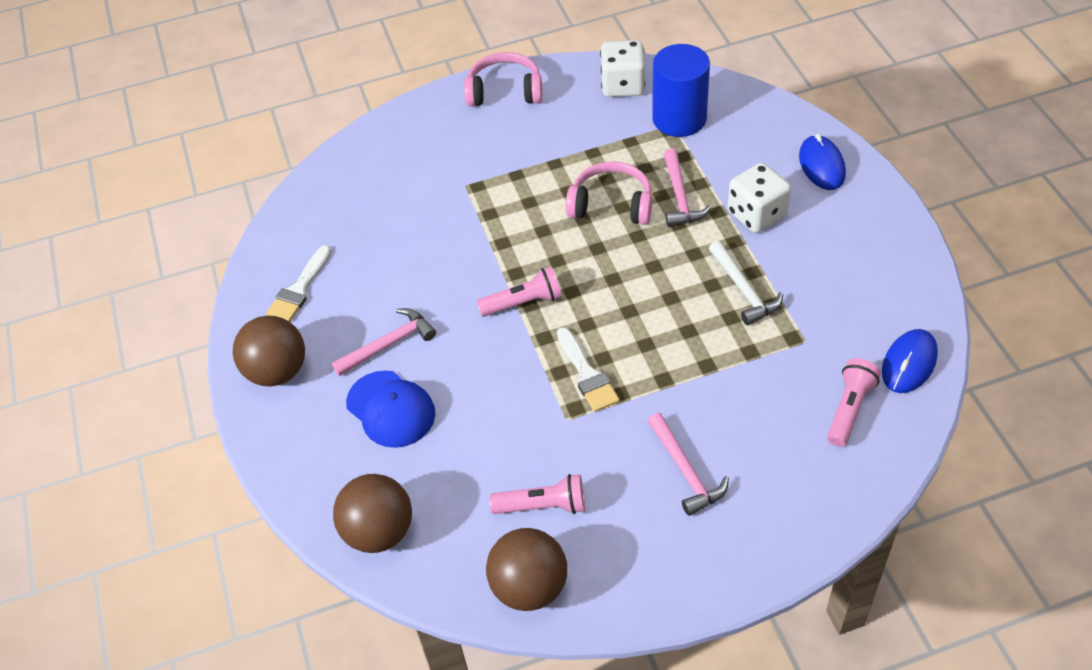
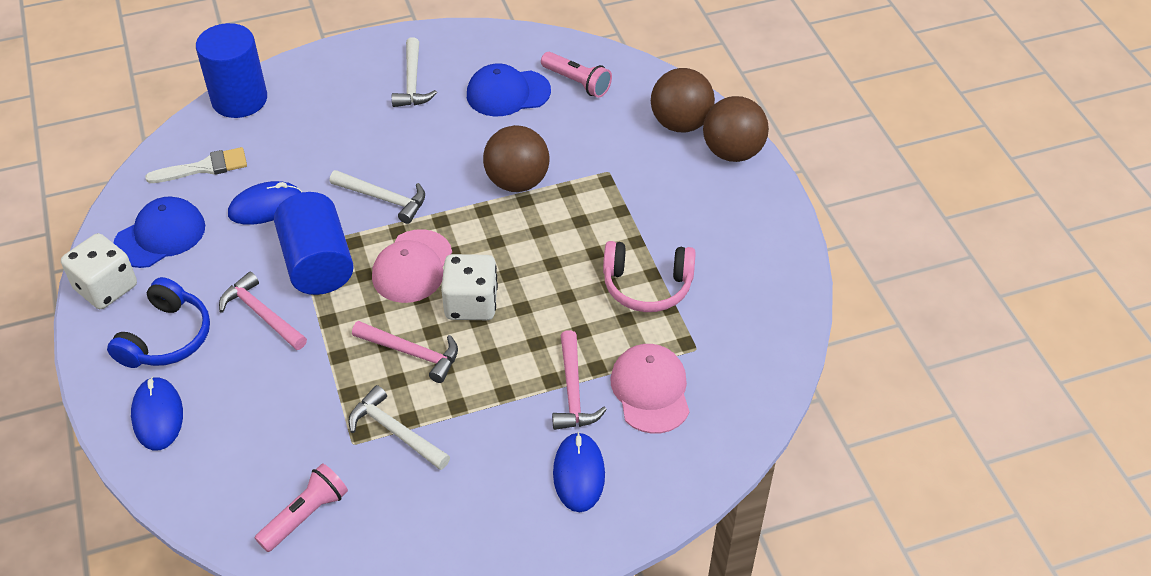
blue cap: [346,370,435,448] = 1 -> [114,196,205,268] [467,63,551,117] = 2
blue cylinder: [652,44,710,137] = 1 -> [196,23,267,118] [274,192,354,295] = 2
blue headphones: none = 0 -> [107,277,210,368] = 1
blue mouse: [799,134,846,190] [882,329,938,393] = 2 -> [131,377,183,451] [228,181,302,225] [553,432,605,512] = 3
pink cap: none = 0 -> [372,229,452,303] [610,344,690,434] = 2
pink flashlight: [476,267,562,317] [489,474,585,514] [827,358,881,447] = 3 -> [255,463,348,552] [541,52,612,98] = 2
pink headphones: [464,52,542,107] [566,162,652,225] = 2 -> [603,241,696,312] = 1
white brush: [266,245,331,322] [557,327,620,412] = 2 -> [145,147,247,183] = 1
white hammer: [709,240,783,325] = 1 -> [330,170,425,224] [348,385,450,470] [392,37,437,107] = 3

